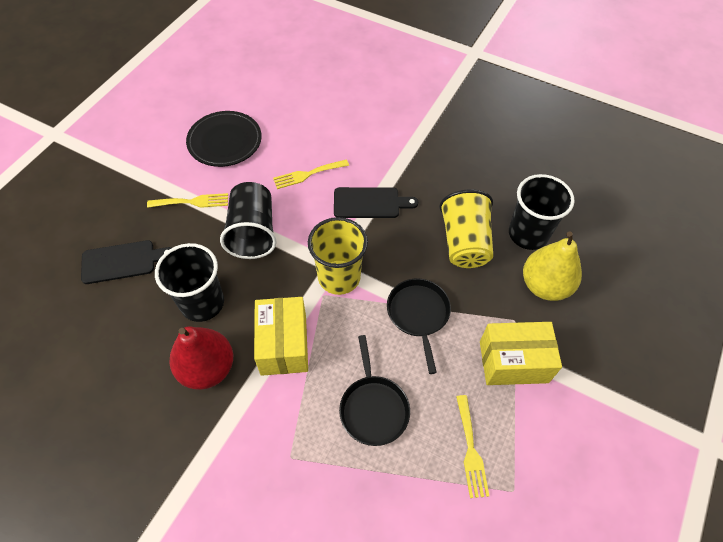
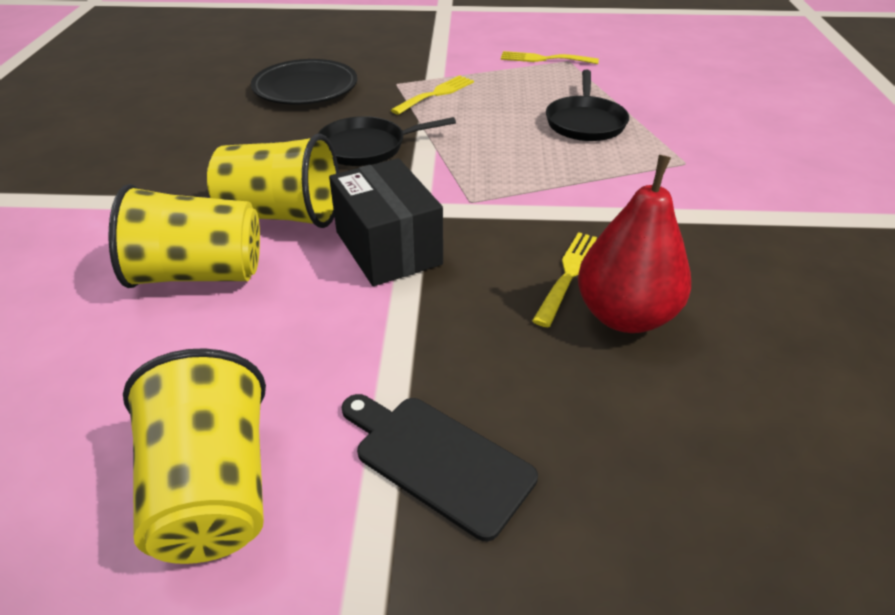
black box: none = 0 -> [329,158,443,286] = 1
black cup: [155,243,224,322] [220,182,277,259] [509,174,575,250] = 3 -> none = 0
black cutting board: [81,240,171,284] [334,187,418,218] = 2 -> [342,394,538,541] = 1
yellow box: [254,297,308,376] [480,322,562,385] = 2 -> none = 0
yellow cup: [308,217,368,295] [439,189,493,268] = 2 -> [109,184,260,288] [123,348,266,564] [207,134,339,228] = 3
yellow pear: [523,232,582,301] = 1 -> none = 0

